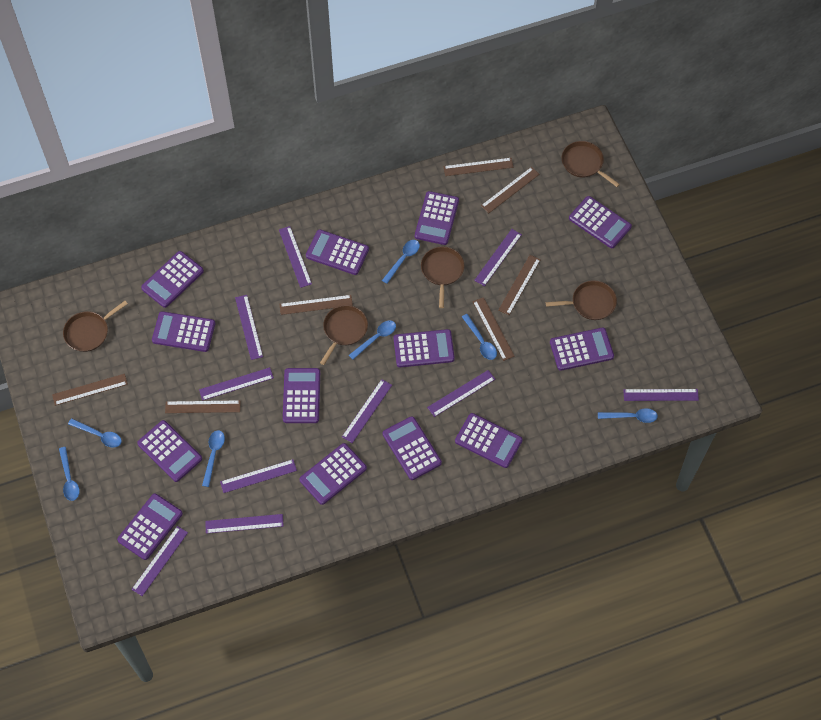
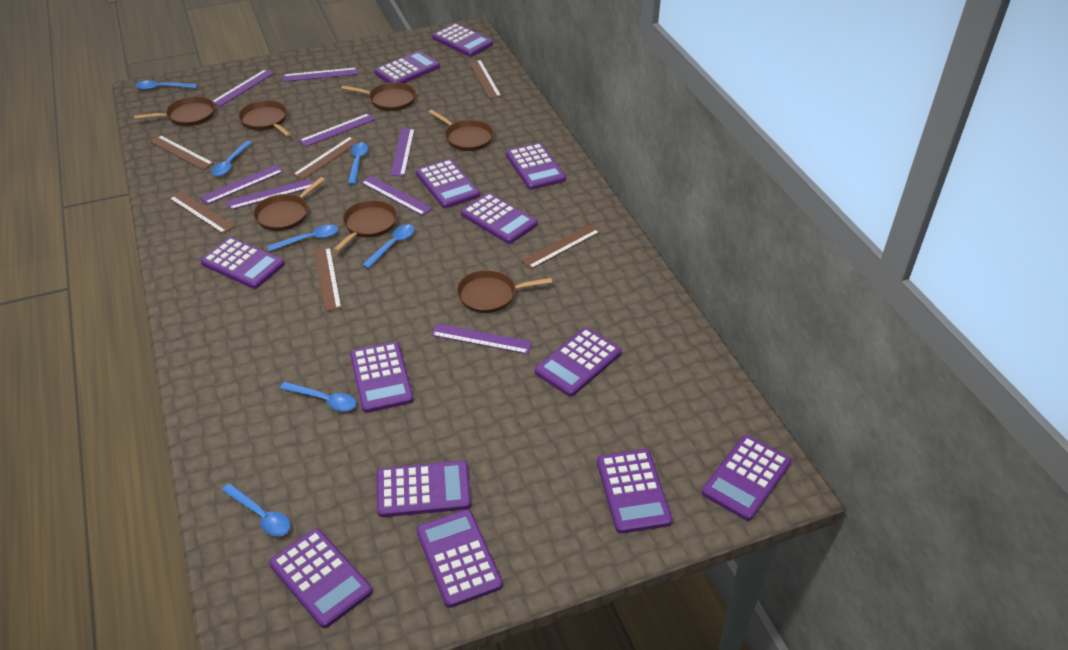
brown pan: [63,301,128,352] [320,305,368,365] [421,247,464,308] [546,280,617,320] [562,141,620,187] = 5 -> [134,96,215,126] [238,100,291,137] [253,177,325,231] [333,200,398,252] [341,82,416,111] [429,110,494,151] [457,270,552,313] = 7
brown ruler: [52,374,128,406] [165,400,241,413] [280,295,353,315] [443,158,513,176] [473,297,515,361] [481,167,539,213] [498,255,541,315] = 7 -> [149,135,214,170] [169,191,235,234] [292,136,361,180] [315,247,342,311] [469,59,502,99] [521,224,600,269] = 6
purple ruler: [131,526,188,596] [199,367,274,400] [205,514,284,534] [220,459,297,493] [235,295,263,360] [279,226,312,288] [342,379,392,443] [427,370,495,417] [474,229,522,286] [623,389,699,401] = 10 -> [200,165,283,205] [213,69,274,106] [226,179,313,210] [283,67,358,82] [299,113,375,147] [361,176,433,216] [390,128,415,176] [431,324,532,354] = 8

